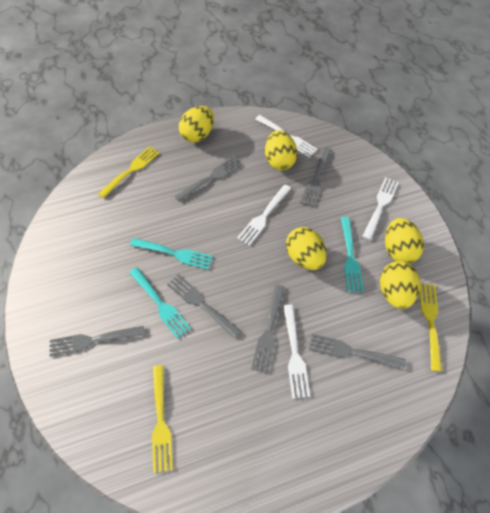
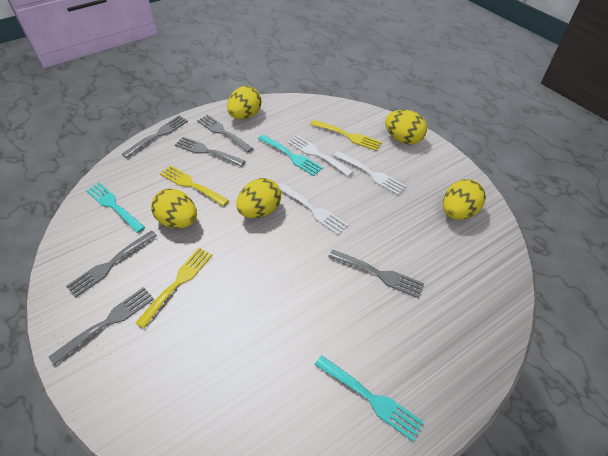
white fork: [237,185,291,246] [255,115,318,157] [283,305,310,399] [362,177,399,240] = 4 -> [278,183,348,235] [287,135,354,176] [333,151,406,195] = 3

